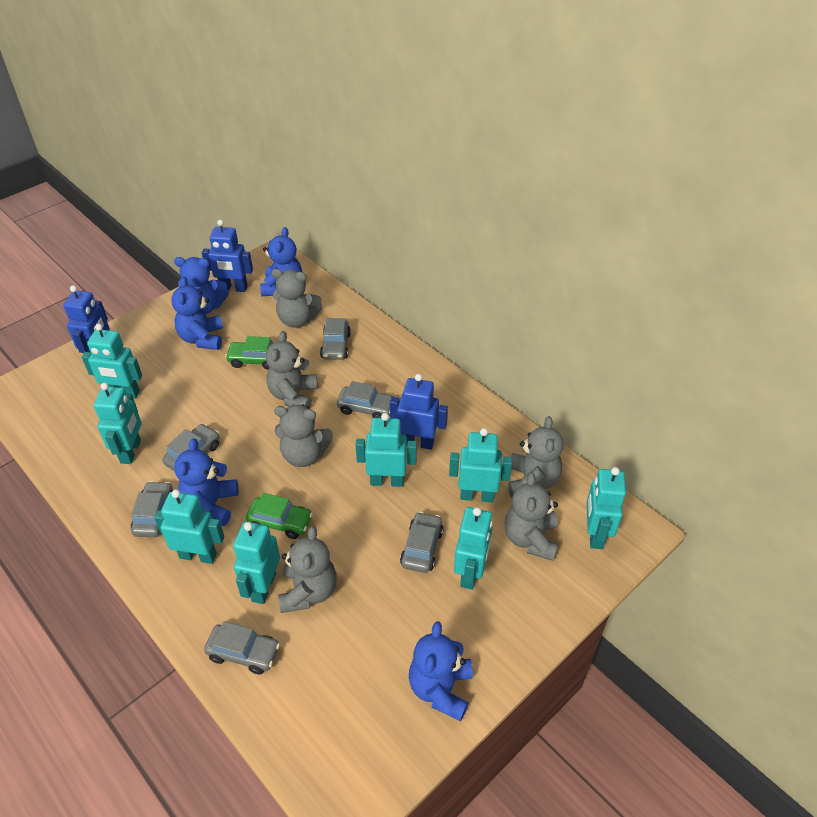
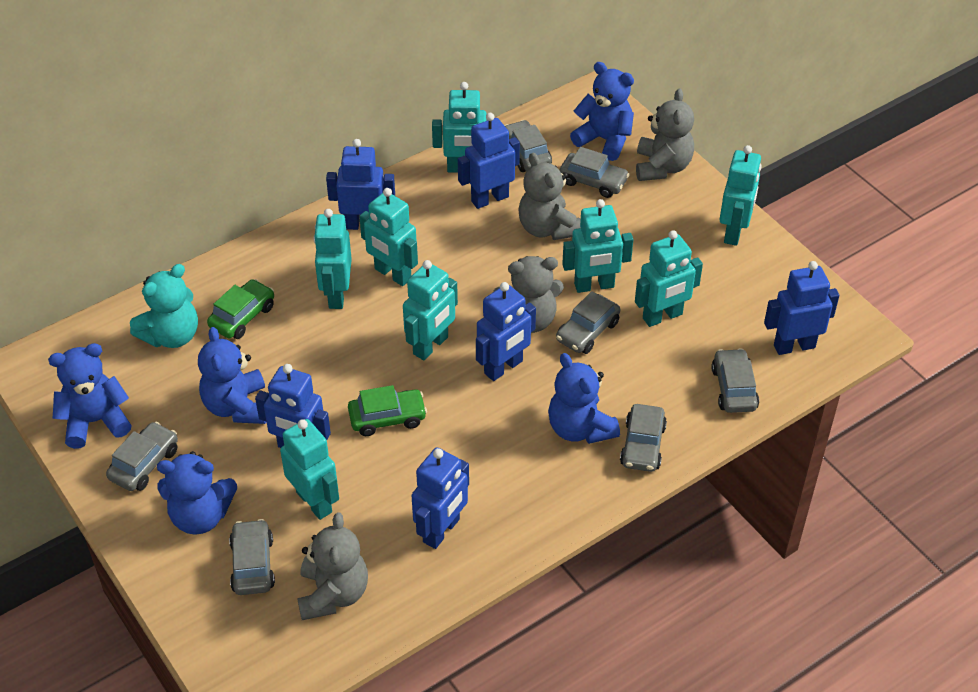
blue robot: [63,285,110,353] [202,220,253,292] [390,374,448,450] = 3 -> [255,364,331,448] [326,139,395,230] [411,447,469,549] [458,113,520,209] [476,282,536,381] [764,261,839,355] = 6
grey car: [131,481,173,537] [162,424,219,471] [204,621,280,675] [320,318,351,360] [337,381,393,418] [400,512,443,573] = 6 -> [106,422,178,491] [229,519,275,595] [504,120,552,172] [556,291,620,354] [559,147,630,198] [620,404,667,472] [711,348,759,413] = 7
grey teddy bear: [266,331,318,409] [271,269,322,328] [274,404,333,467] [278,526,337,613] [505,472,558,561] [508,416,564,497] = 6 -> [297,513,368,620] [493,256,564,333] [518,153,581,240] [636,89,694,181] = 4
turquoise teddy bear: none = 0 -> [130,264,198,348] = 1

